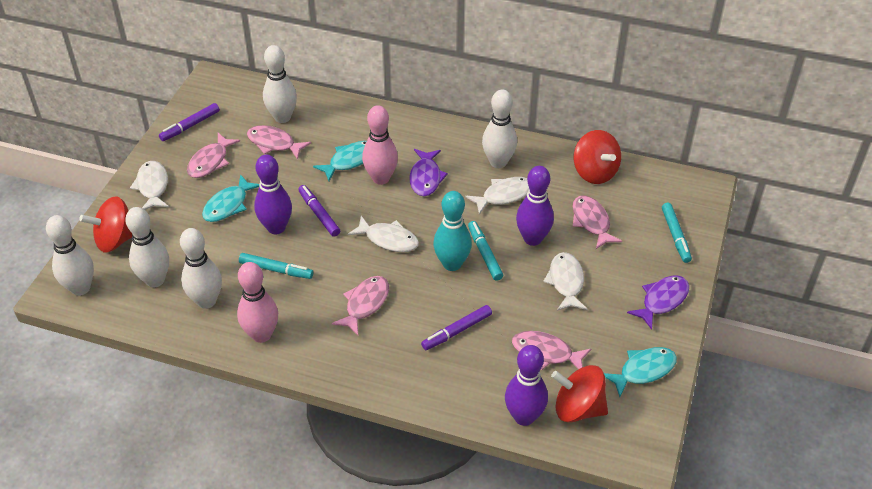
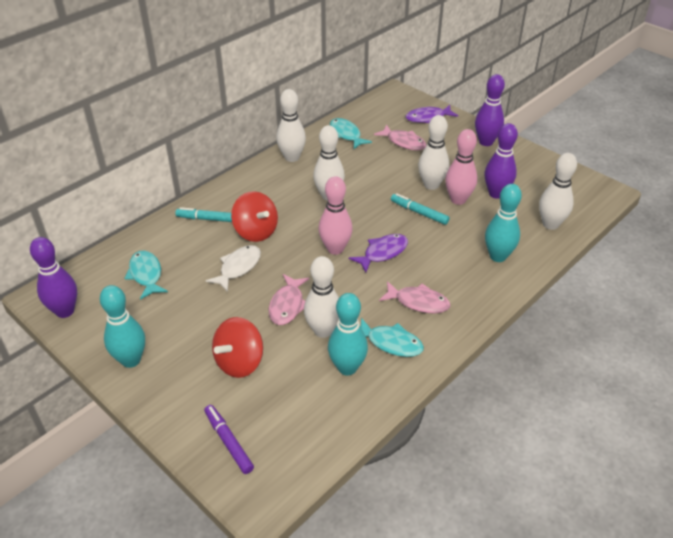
pink fish: [187,133,240,178] [247,125,311,160] [332,276,389,335] [512,331,591,370] [572,195,622,249] = 5 -> [269,274,309,325] [374,124,426,150] [379,281,450,314] = 3
purple marker: [159,103,220,141] [298,185,340,237] [421,305,492,350] = 3 -> [204,405,254,474] = 1
red spinning top: [79,196,132,252] [551,365,608,422] [574,130,621,184] = 3 -> [212,317,263,378] [231,191,278,242] = 2
turquoise bowling pin: [433,191,472,271] = 1 -> [100,285,145,368] [328,293,368,376] [485,184,522,262] = 3
turquoise marker: [239,253,313,279] [468,221,503,281] [662,203,692,263] = 3 -> [175,207,232,222] [391,193,450,225] = 2
white fish: [130,161,169,210] [348,216,419,252] [466,177,529,215] [543,252,587,311] = 4 -> [206,245,261,292] = 1

